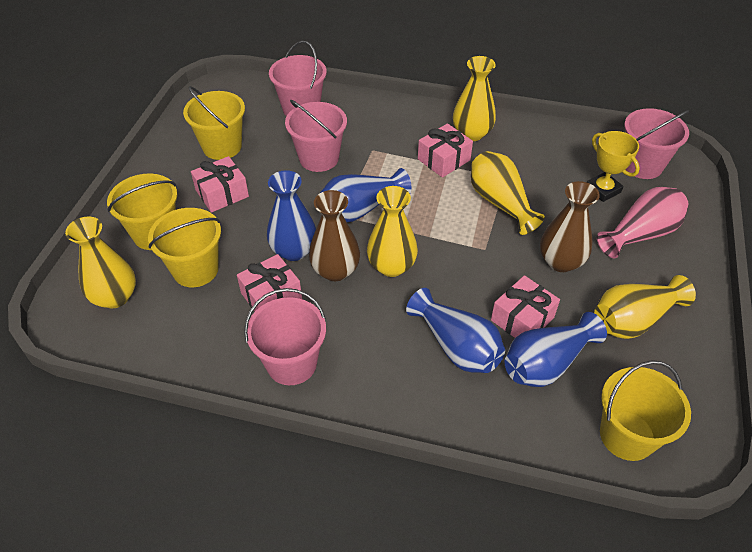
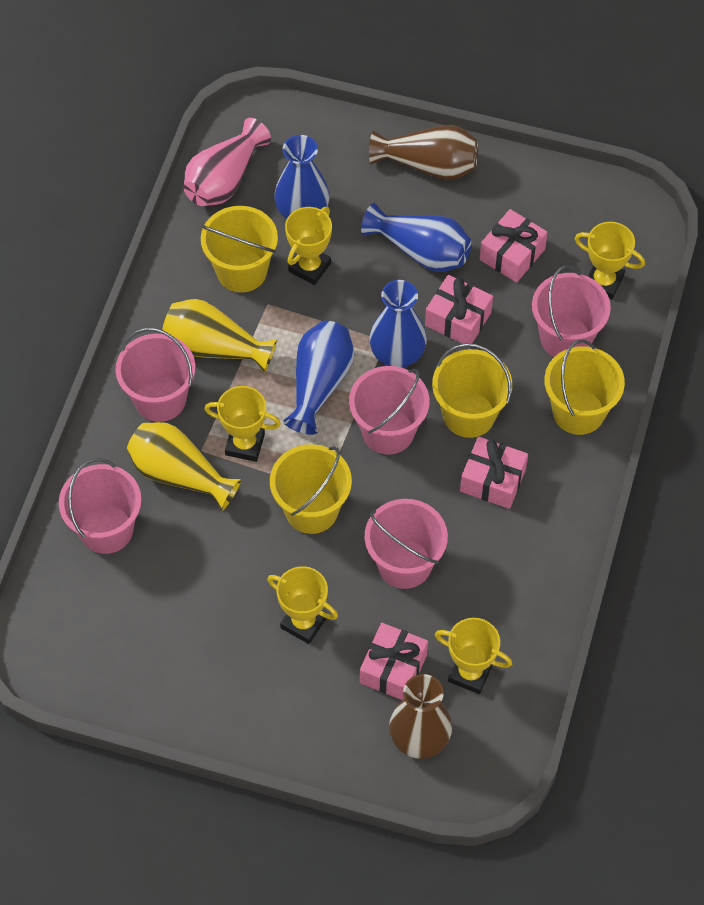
pink bucket: [244,288,326,385] [269,41,327,117] [285,100,347,172] [624,108,689,179] = 4 -> [59,458,142,554] [115,328,196,422] [349,366,429,454] [365,499,448,589] [532,265,611,357] = 5
yellow trophy: [587,131,640,202] = 1 -> [204,386,281,462] [267,566,338,644] [285,207,332,285] [435,618,512,694] [574,222,645,299] = 5
yellow vase: [65,217,136,308] [367,186,418,277] [453,56,496,141] [471,151,545,235] [594,275,696,339] = 5 -> [127,422,241,511] [162,299,277,373] = 2

